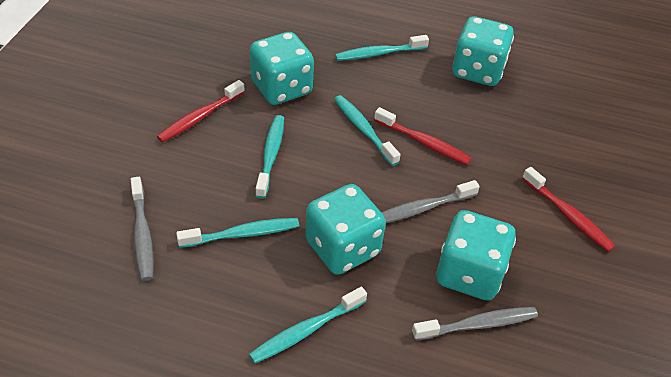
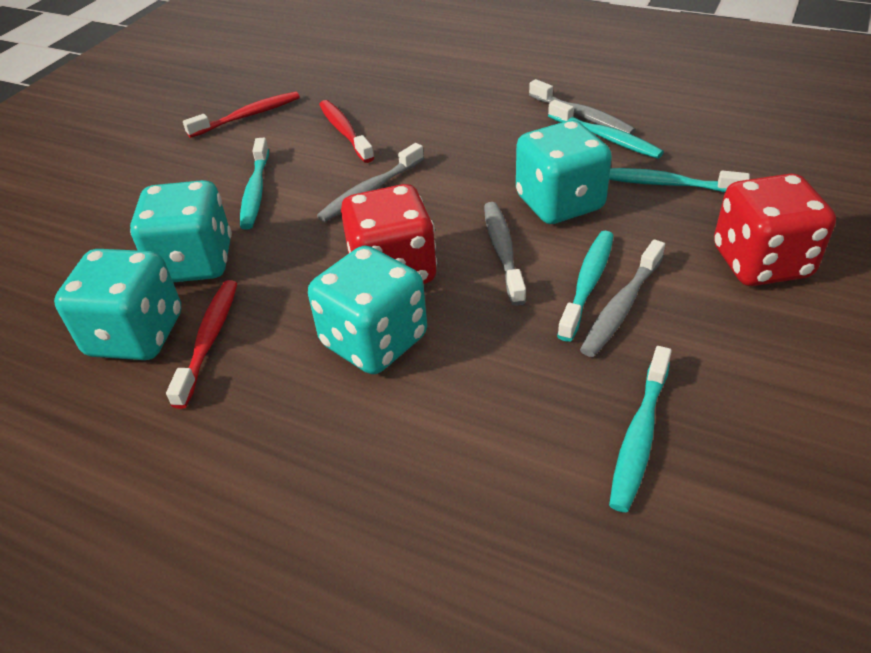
grey toothbrush: [131,177,153,281] [381,180,480,223] [412,307,538,340] = 3 -> [317,143,424,222] [484,202,526,306] [529,79,636,135] [580,239,665,357] = 4
red dice: none = 0 -> [341,184,437,284] [714,173,836,286] = 2

